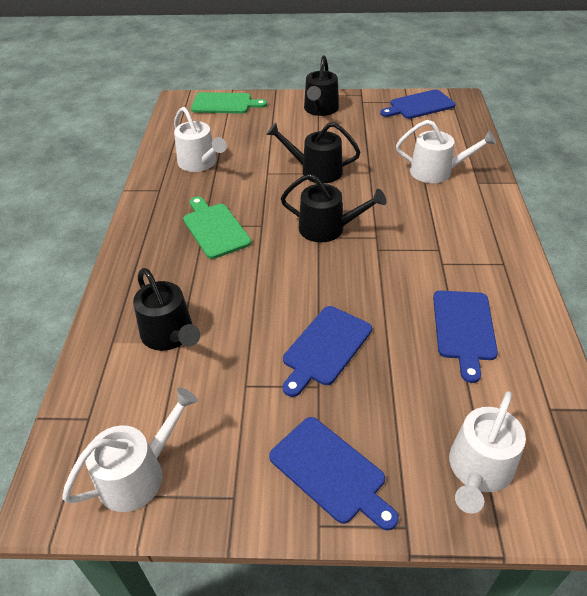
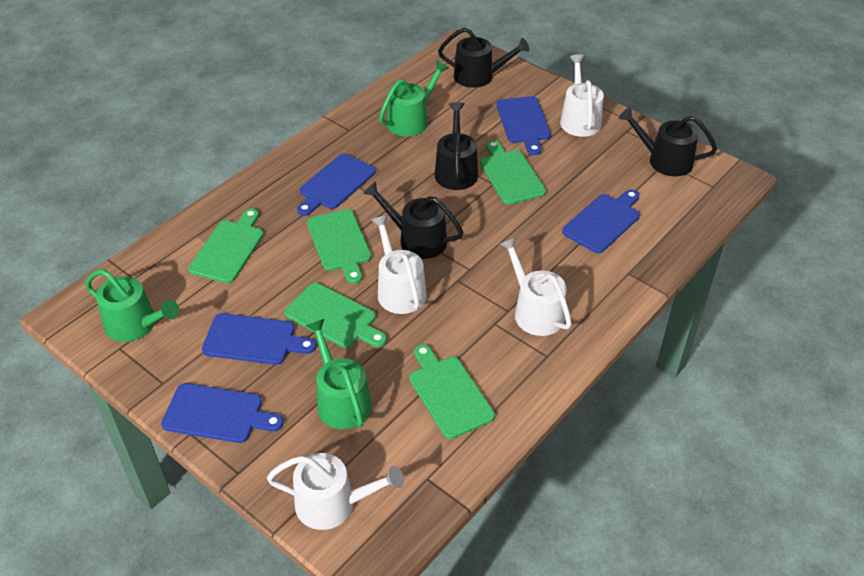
blue cutting board: [269,417,399,531] [283,306,372,397] [380,89,455,119] [433,291,498,383] = 4 -> [161,383,284,443] [202,313,316,365] [297,154,376,216] [496,96,551,155] [562,190,640,253] = 5
green cutting board: [183,197,252,259] [191,92,267,114] = 2 -> [188,208,264,283] [284,283,387,348] [307,209,372,284] [409,344,495,439] [480,140,546,205] = 5
green watering can: none = 0 -> [85,269,179,342] [306,319,372,429] [379,60,449,136] = 3

